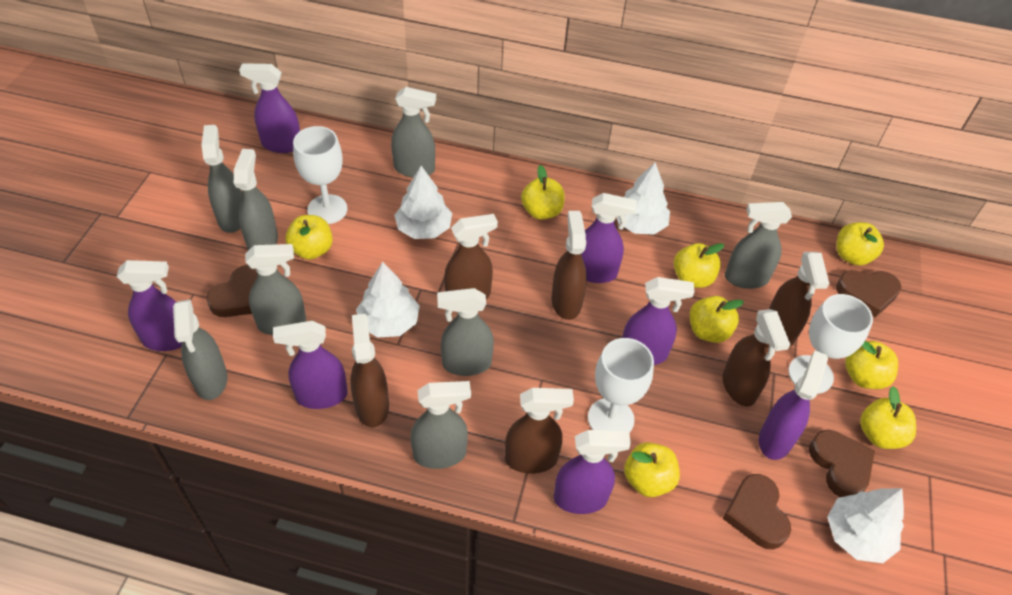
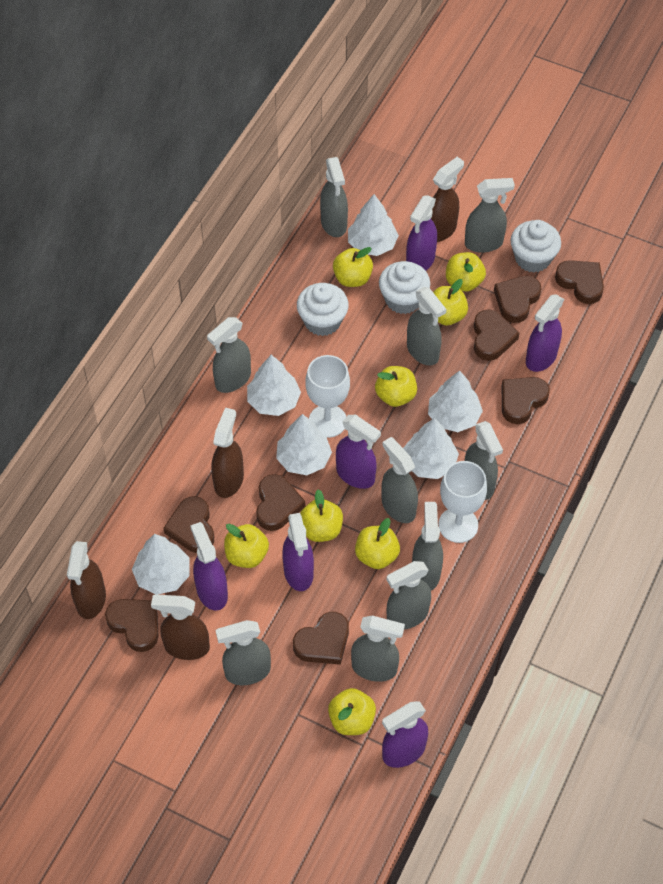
brown heart: [206,265,258,317] [723,474,791,549] [809,430,875,497] [836,270,902,317] = 4 -> [105,599,158,652] [163,496,214,553] [256,474,305,531] [293,612,349,665] [474,309,519,361] [494,276,542,323] [502,377,550,424] [555,260,604,304] = 8
brown spray bottle: [350,314,389,427] [444,214,498,299] [505,388,574,474] [551,211,587,320] [723,309,790,406] [769,252,829,347] = 6 -> [67,541,106,619] [151,594,210,660] [211,408,244,498] [431,157,464,242] = 4
grey spray bottle: [173,299,227,400] [201,125,242,233] [234,149,278,250] [245,244,306,335] [391,87,436,178] [410,381,471,469] [437,288,494,376] [725,202,792,289] = 8 -> [207,317,251,393] [216,620,271,685] [320,157,348,237] [351,615,405,682] [382,437,418,523] [387,561,431,630] [407,287,446,366] [412,502,443,591] [464,421,503,500] [465,178,515,253] = 10
purple spray bottle: [117,260,182,351] [239,63,300,153] [273,321,348,409] [554,430,631,514] [581,193,637,283] [622,277,695,365] [759,350,828,460] = 7 -> [191,522,228,611] [282,513,314,591] [336,415,381,489] [382,701,428,768] [406,195,437,271] [526,294,564,372] = 6
white cupcake: none = 0 -> [297,283,349,336] [379,261,430,314] [510,220,561,272] = 3
white goblet: [293,126,348,224] [588,338,654,433] [788,294,873,394] = 3 -> [305,355,350,438] [439,461,487,543] = 2
white tree: [356,262,420,338] [394,166,452,239] [616,162,670,235] [827,488,904,563] = 4 -> [132,534,190,595] [247,355,301,416] [276,414,332,475] [348,194,399,256] [403,418,459,479] [428,370,483,432] = 6

